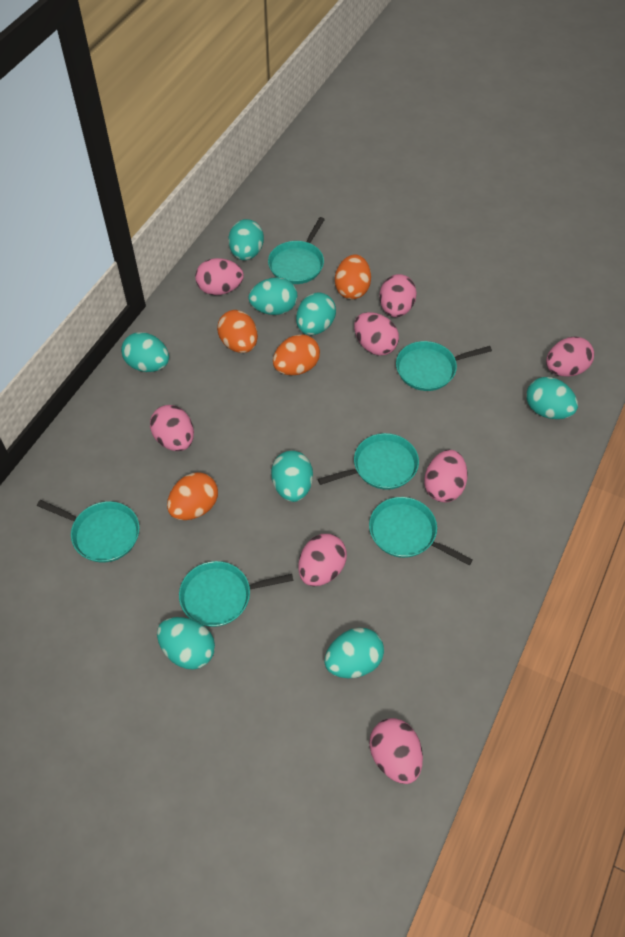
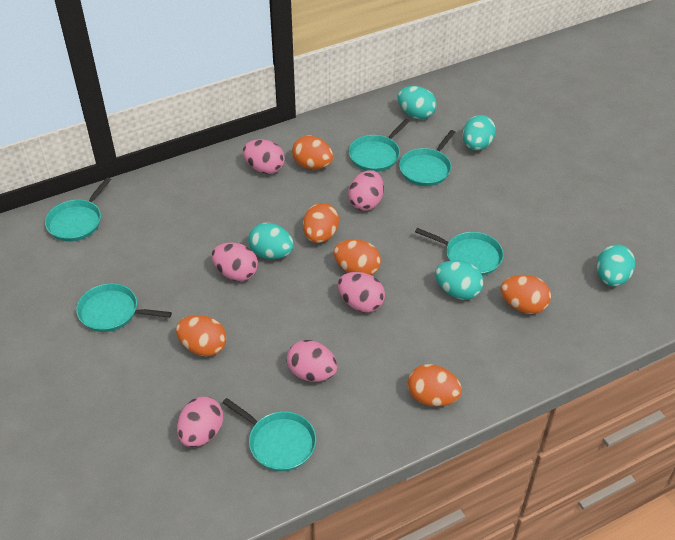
orange egg: [167,472,218,520] [217,310,258,353] [273,334,320,375] [335,254,371,299] = 4 -> [176,315,226,357] [292,135,333,169] [303,203,339,243] [334,239,381,275] [408,364,462,407] [500,275,551,314] = 6
pink egg: [150,405,194,451] [195,258,244,295] [298,534,347,586] [354,312,399,356] [370,718,423,784] [379,274,417,317] [424,450,468,502] [546,337,594,377] = 8 -> [177,397,223,447] [212,242,258,281] [243,139,285,174] [287,340,338,382] [338,272,385,313] [348,170,384,211] = 6
turquoise egg: [121,332,169,372] [157,617,215,670] [228,219,264,260] [249,277,297,315] [271,451,313,502] [296,292,336,335] [325,628,384,678] [526,377,578,419] = 8 -> [248,223,294,259] [398,86,437,119] [435,260,484,300] [462,115,496,150] [597,244,635,286] = 5

